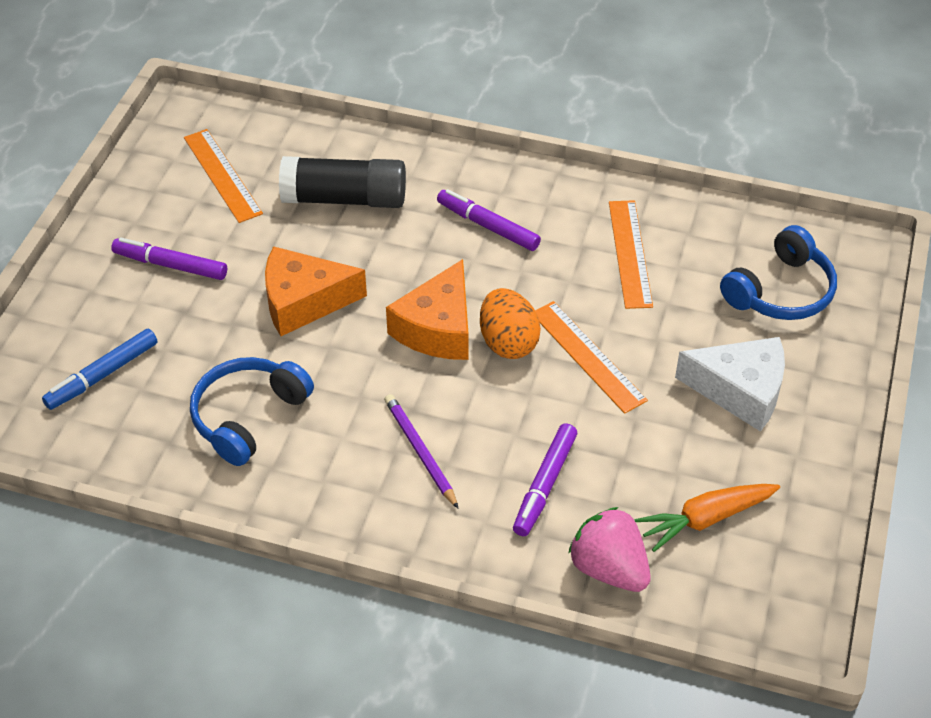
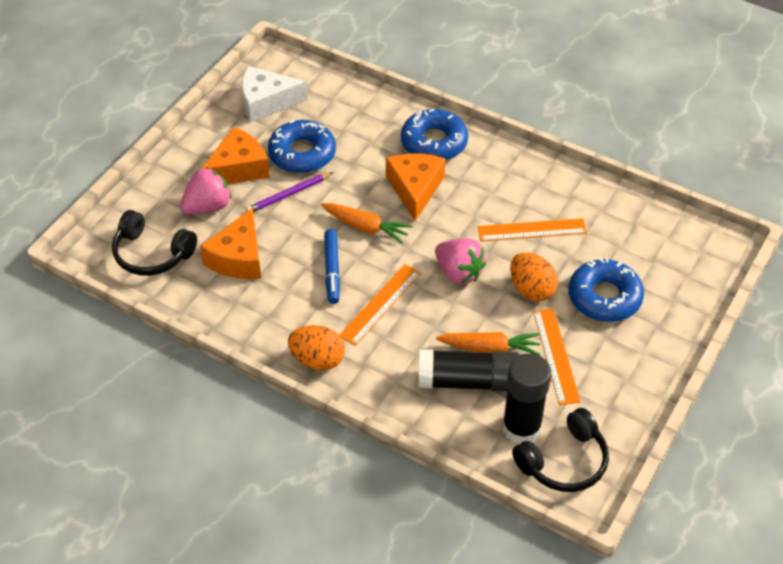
black glue stick: [279,156,406,208] = 1 -> [418,349,520,392] [502,353,551,444] = 2
black headphones: none = 0 -> [112,210,197,276] [512,408,609,492] = 2
blue donut: none = 0 -> [268,120,336,173] [401,109,468,160] [569,257,644,322] = 3
blue headphones: [190,357,314,466] [720,225,837,320] = 2 -> none = 0
orange carrot: [634,484,780,552] = 1 -> [321,203,413,244] [436,332,540,356] = 2
orange cheese: [265,246,367,336] [386,259,469,360] = 2 -> [200,208,261,279] [201,127,270,184] [386,154,445,221] = 3
orange egg: [480,288,541,359] = 1 -> [288,325,345,370] [510,252,558,301] = 2
pink strawberry: [568,507,651,592] = 1 -> [180,167,232,215] [435,238,486,285] = 2
purple marker: [111,237,227,280] [437,189,541,251] [513,423,577,536] = 3 -> none = 0

